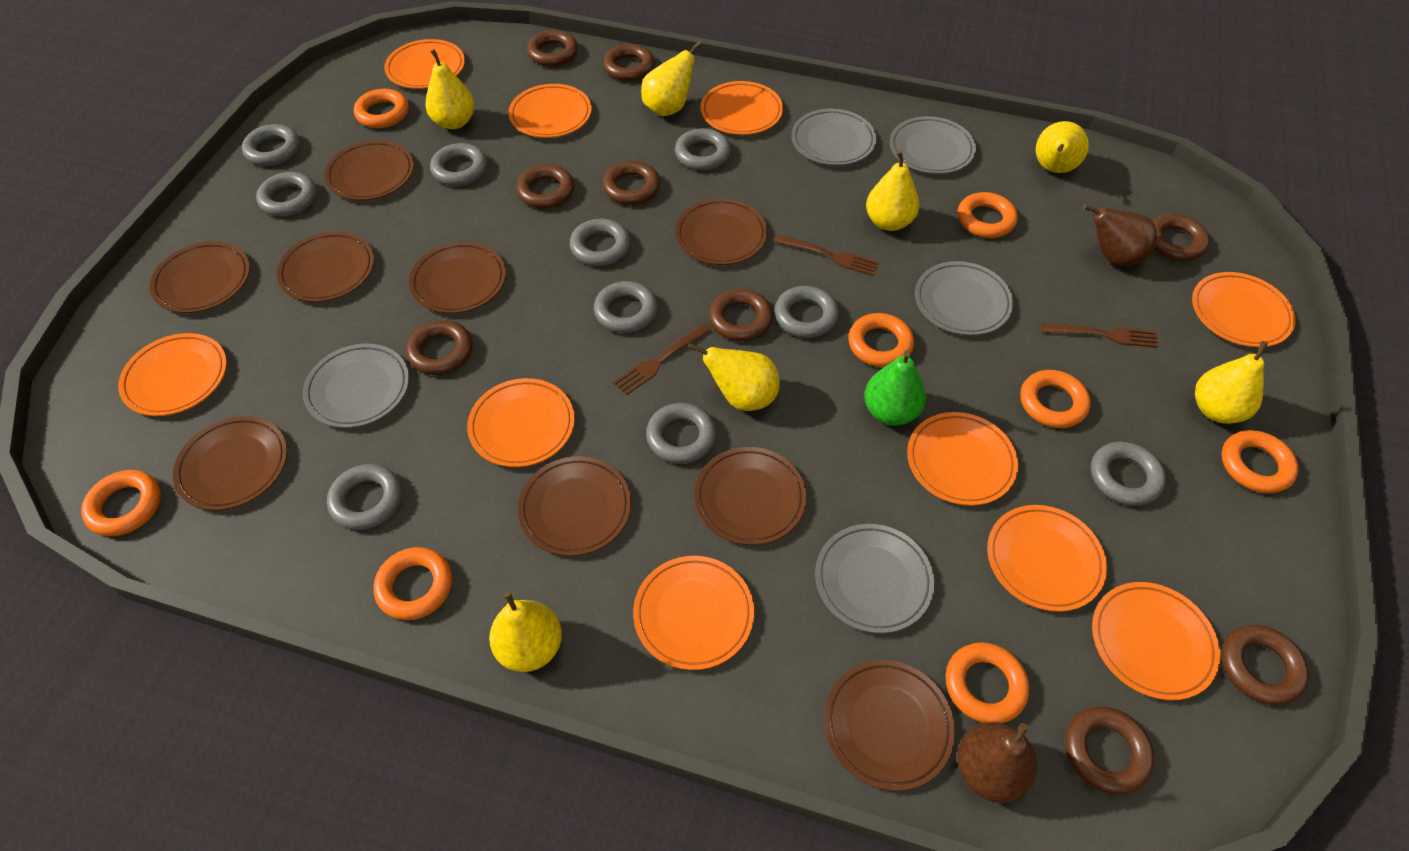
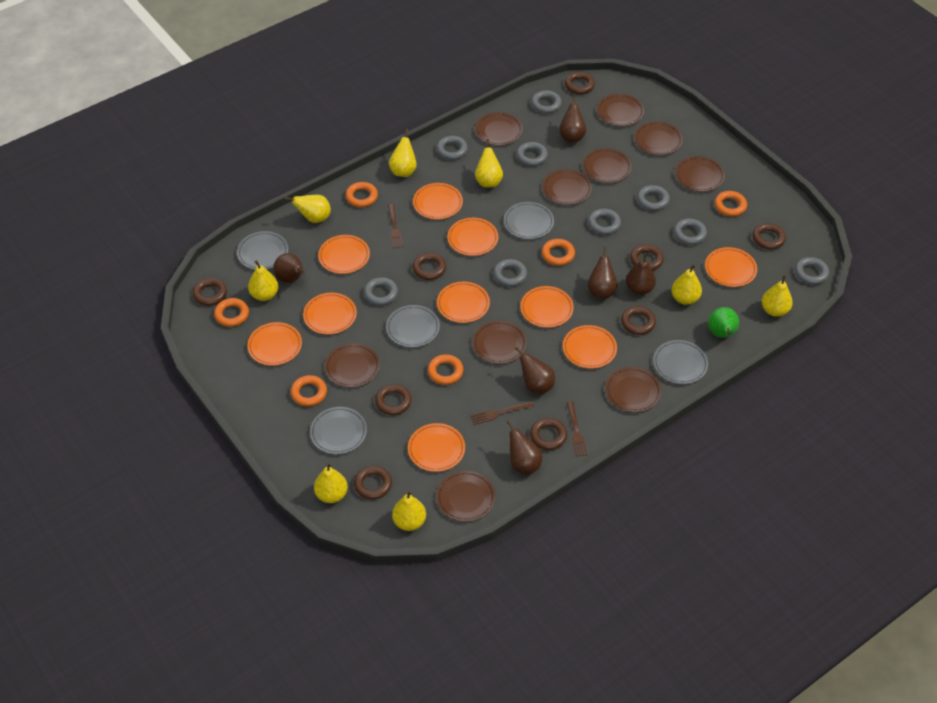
brown pear: [957,722,1037,803] [1083,204,1157,266] = 2 -> [273,253,305,283] [507,420,543,475] [515,347,555,394] [559,95,586,142] [587,247,618,298] [626,253,656,295] = 6
brown plate: [150,241,250,313] [173,416,287,510] [277,232,374,302] [324,140,414,200] [409,242,506,314] [518,456,631,556] [675,198,767,265] [694,447,806,545] [824,660,955,791] = 9 -> [325,343,380,388] [437,471,495,522] [473,321,527,364] [475,112,523,146] [542,169,592,205] [583,148,632,183] [597,94,644,126] [605,367,661,413] [635,121,683,155] [675,156,725,192] = 10
grey ring: [242,124,300,166] [256,172,317,216] [327,464,402,530] [430,143,487,186] [570,219,630,266] [594,281,657,333] [646,403,716,464] [675,128,731,170] [775,286,839,338] [1091,442,1166,506] = 10 -> [364,277,398,305] [436,136,468,160] [493,259,527,287] [516,142,548,166] [531,90,562,113] [588,209,621,235] [637,185,670,211] [674,218,707,245] [795,257,829,285] = 9
orange ring: [81,470,161,536] [354,89,409,128] [373,547,452,620] [848,313,914,367] [945,642,1029,723] [958,192,1018,238] [1020,370,1090,428] [1221,430,1298,493] = 8 -> [214,298,249,327] [291,375,327,406] [346,182,378,207] [428,354,464,385] [542,239,575,266] [714,191,747,216] = 6
yellow pear: [425,49,475,129] [489,591,562,672] [641,41,703,116] [688,343,780,411] [866,150,919,231] [1036,121,1089,173] [1195,341,1268,424] = 7 -> [248,260,279,301] [285,195,331,223] [314,462,348,503] [389,129,417,177] [392,490,426,531] [475,139,503,187] [671,264,702,305] [762,275,793,317] = 8

